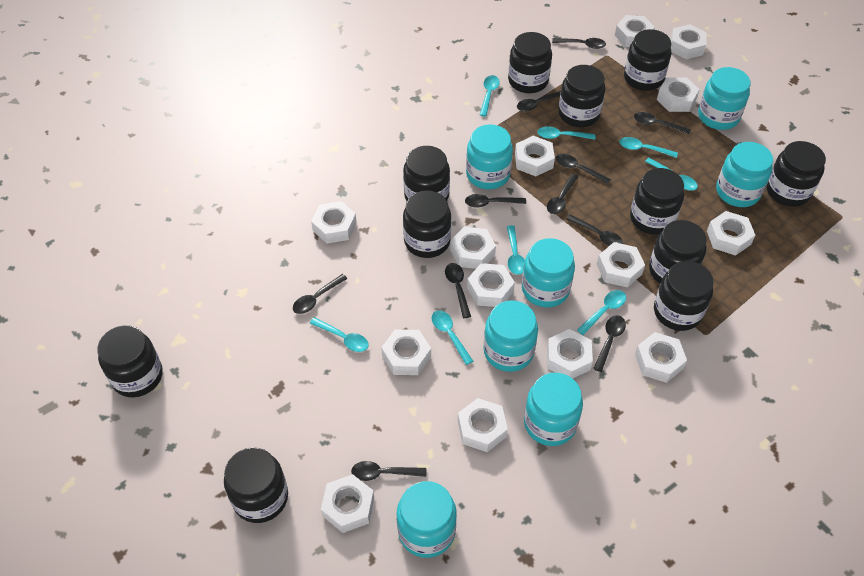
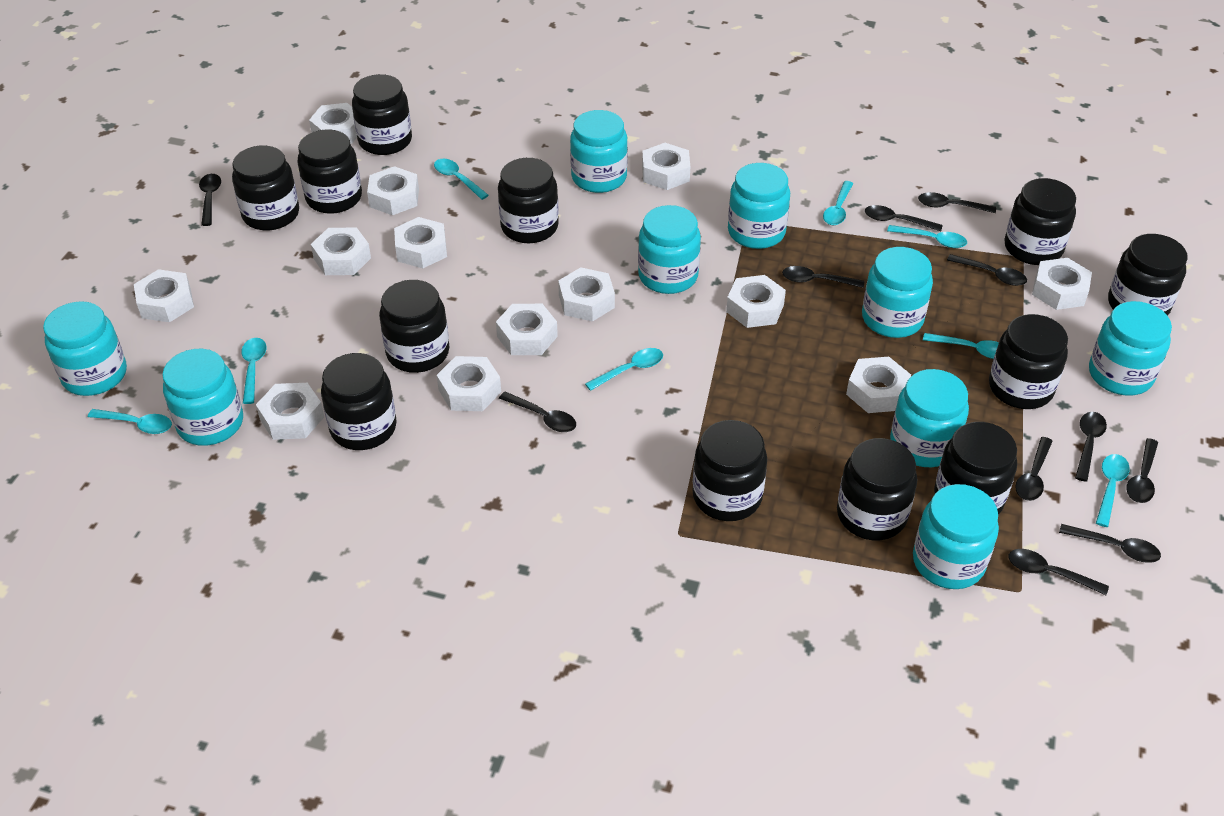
black jar: [97,325,163,397] [224,447,288,523] [403,146,450,201] [403,190,451,258] [508,32,552,93] [558,65,605,127] [624,29,671,91] [630,168,684,235] [649,220,707,284] [654,261,713,331] [766,141,826,207] = 11 -> [232,145,299,230] [297,129,362,214] [321,353,397,450] [352,74,412,155] [379,280,449,373] [498,158,559,243] [692,420,767,521] [837,438,917,540] [934,422,1017,514] [989,314,1068,409] [1004,178,1076,265] [1108,234,1187,316] = 12
turquoise jar: [397,481,457,558] [466,124,513,189] [484,301,538,372] [522,238,575,307] [524,373,583,446] [698,67,750,130] [716,142,773,207] = 7 -> [43,301,127,396] [162,349,243,446] [570,110,628,193] [638,205,701,294] [728,163,790,249] [862,247,933,338] [890,369,969,467] [913,484,999,589] [1089,301,1172,396] = 9
white nut: [311,201,357,244] [321,474,374,533] [381,329,431,375] [450,226,496,269] [458,398,508,452] [467,263,515,307] [515,136,555,176] [547,329,593,379] [597,242,645,287] [615,15,655,47] [635,332,687,383] [657,77,700,112] [670,24,707,59] [707,211,755,255] = 14 -> [134,269,194,322] [256,383,324,440] [309,103,357,144] [311,227,371,275] [367,166,419,215] [394,217,447,268] [437,356,501,411] [496,304,558,355] [558,267,615,322] [642,143,690,190] [726,275,786,328] [846,357,911,413] [1032,258,1092,310] = 13

